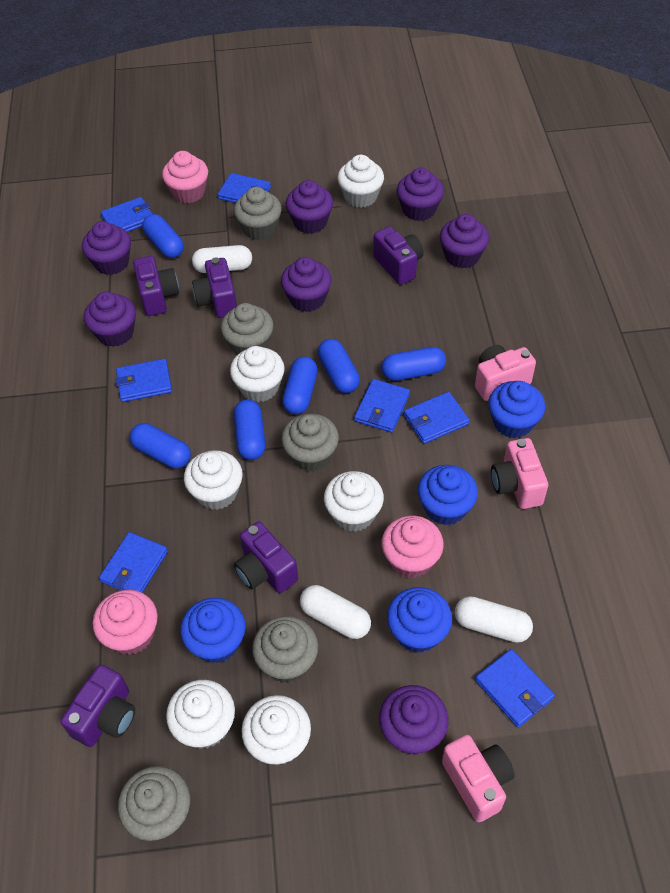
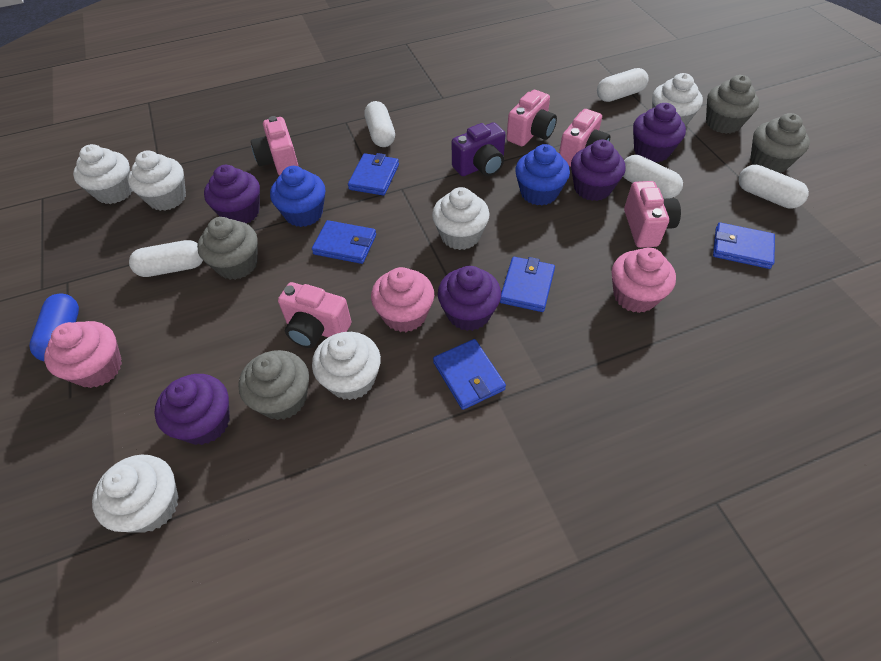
blue capsule: [130,423,191,469] [142,214,184,258] [234,399,266,460] [282,357,318,414] [318,339,360,393] [381,347,446,381] = 6 -> [29,294,79,361] = 1
blue cupcake: [180,597,246,663] [387,587,452,653] [418,465,478,525] [488,381,545,438] = 4 -> [270,166,325,227] [515,144,570,205] = 2
blue wallet: [99,532,168,593] [101,197,152,232] [116,359,172,402] [217,173,271,203] [354,379,410,433] [404,392,470,444] [475,649,555,727] = 7 -> [312,220,376,264] [348,153,399,196] [433,339,506,410] [500,257,555,312] [713,222,775,269] = 5
grey cupcake: [118,766,190,841] [221,303,274,355] [234,187,282,240] [252,616,318,683] [281,414,339,472] = 5 -> [197,217,258,280] [238,350,309,420] [706,75,759,134] [750,113,810,173] = 4
pink camera: [442,735,515,822] [475,345,536,401] [491,438,548,509] = 3 -> [251,116,299,176] [278,282,351,348] [506,90,557,146] [559,109,610,167] [624,181,681,248] = 5
purple camera: [60,665,135,747] [133,256,179,316] [192,257,237,318] [234,522,298,593] [373,226,424,285] = 5 -> [452,122,506,176] = 1
purple cupcake: [82,221,131,275] [84,292,136,347] [281,257,332,312] [285,180,333,234] [379,685,448,755] [397,168,444,221] [440,214,489,268] = 7 -> [154,374,230,445] [204,165,260,224] [438,266,501,331] [571,140,626,201] [633,103,686,162] = 5
white capsule: [192,245,252,273] [300,585,371,639] [455,596,533,643] = 3 -> [129,240,203,277] [364,101,395,147] [597,68,649,102] [623,155,683,199] [738,165,809,209] = 5

